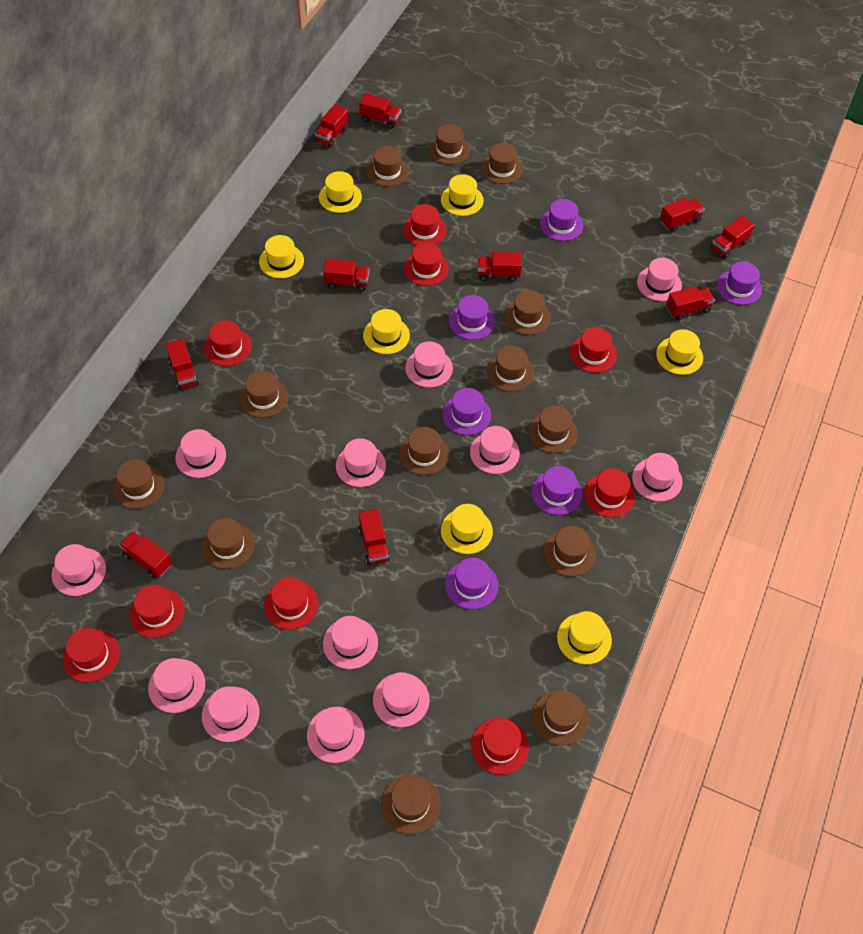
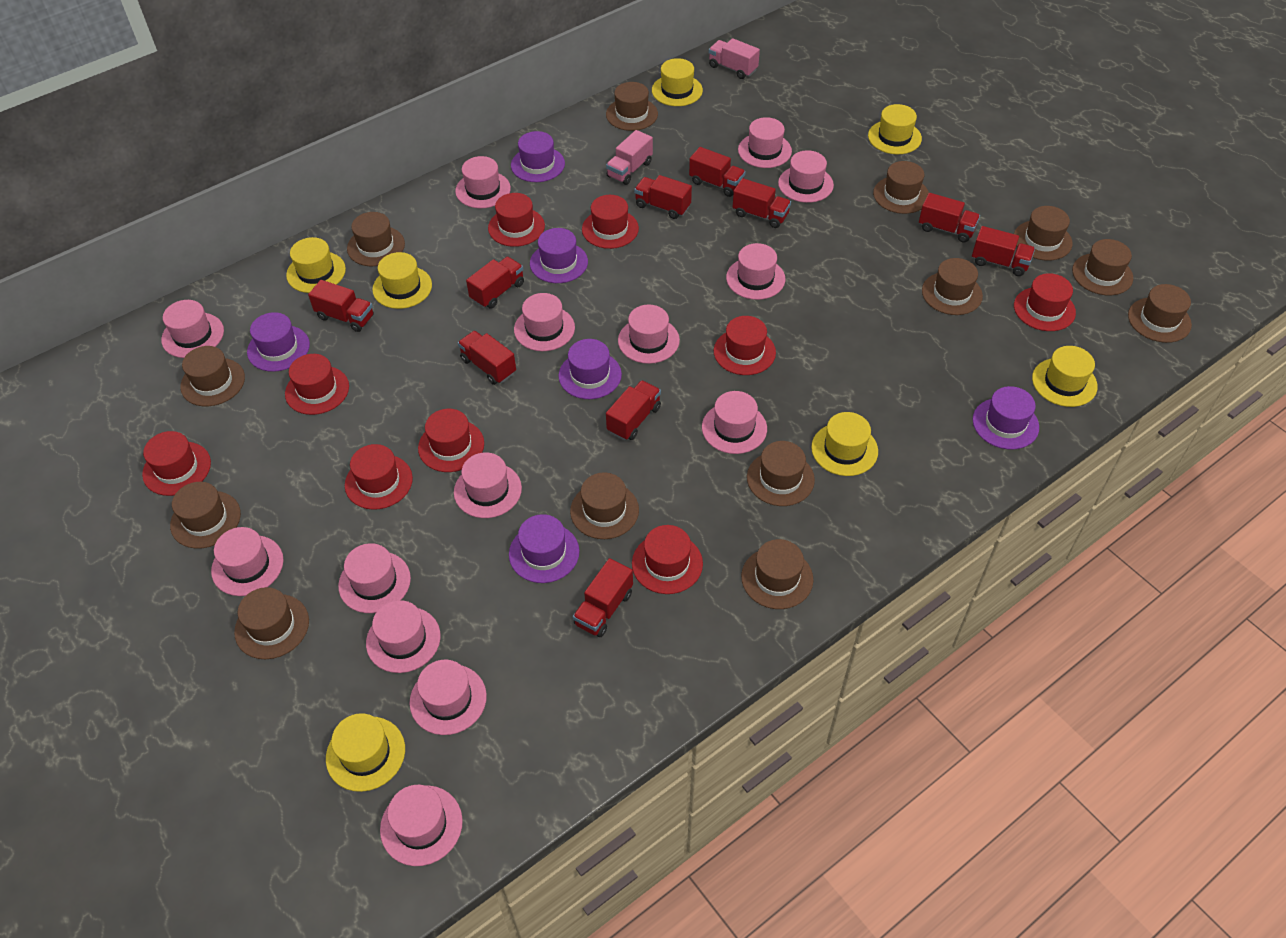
pink hat: [51,544,106,596] [148,658,205,713] [175,429,226,478] [202,687,259,742] [307,707,365,763] [323,616,378,669] [336,438,386,487] [373,672,430,727] [405,341,453,388] [470,426,520,474] [632,453,683,501] [637,258,682,301] = 12 -> [161,300,224,358] [211,527,284,596] [338,543,411,613] [366,600,441,673] [380,785,463,866] [410,660,487,735] [454,452,522,518] [455,156,511,208] [514,293,575,351] [618,305,680,364] [702,391,767,454] [726,243,785,300] [738,117,792,168] [778,150,834,203] = 14
pink truck: none = 0 -> [606,130,653,185] [709,38,760,79] = 2

